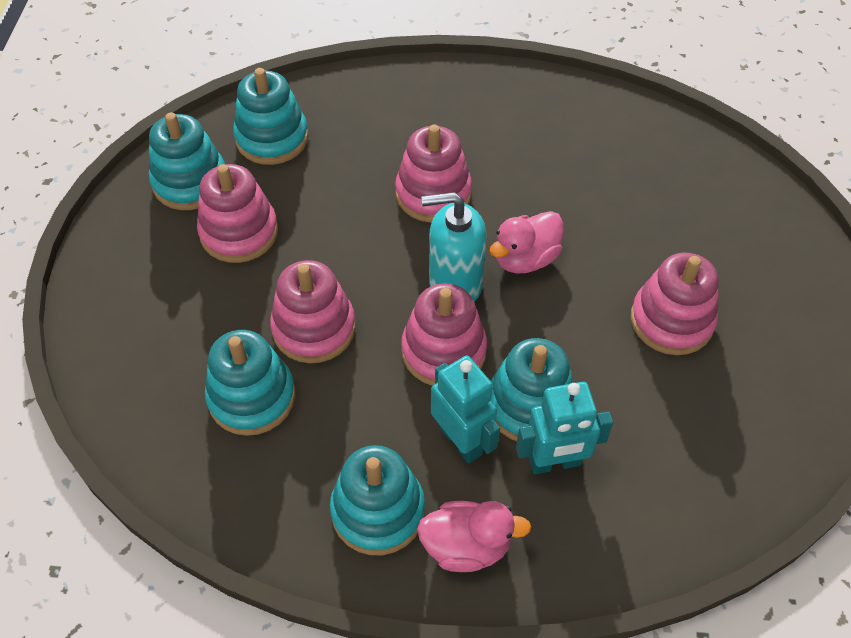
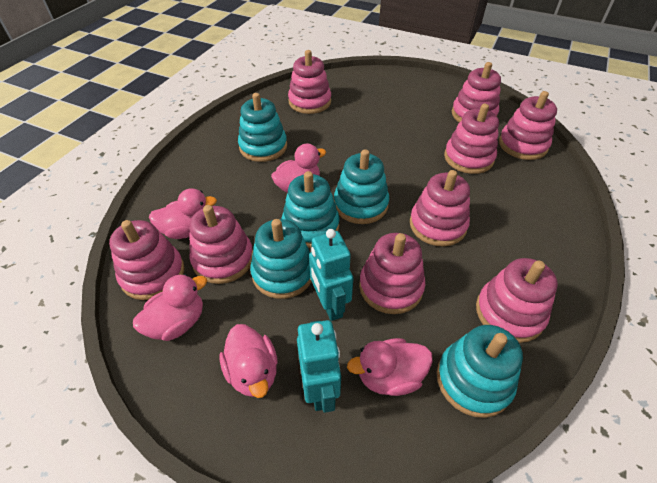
pink duck: [417,501,531,572] [489,211,563,273] = 2 -> [133,274,207,341] [149,188,217,239] [219,324,278,398] [271,143,326,193] [347,338,433,396] = 5
pink stacking toy: [197,164,278,263] [270,260,356,363] [395,125,472,223] [401,283,487,386] [631,253,719,355] = 5 -> [109,220,185,300] [189,205,253,284] [288,50,331,114] [359,233,425,314] [410,170,470,247] [444,104,499,174] [452,62,501,122] [476,258,558,343] [499,91,557,160] = 9
turquoise soap dispenser: [422,192,486,302] = 1 -> none = 0

